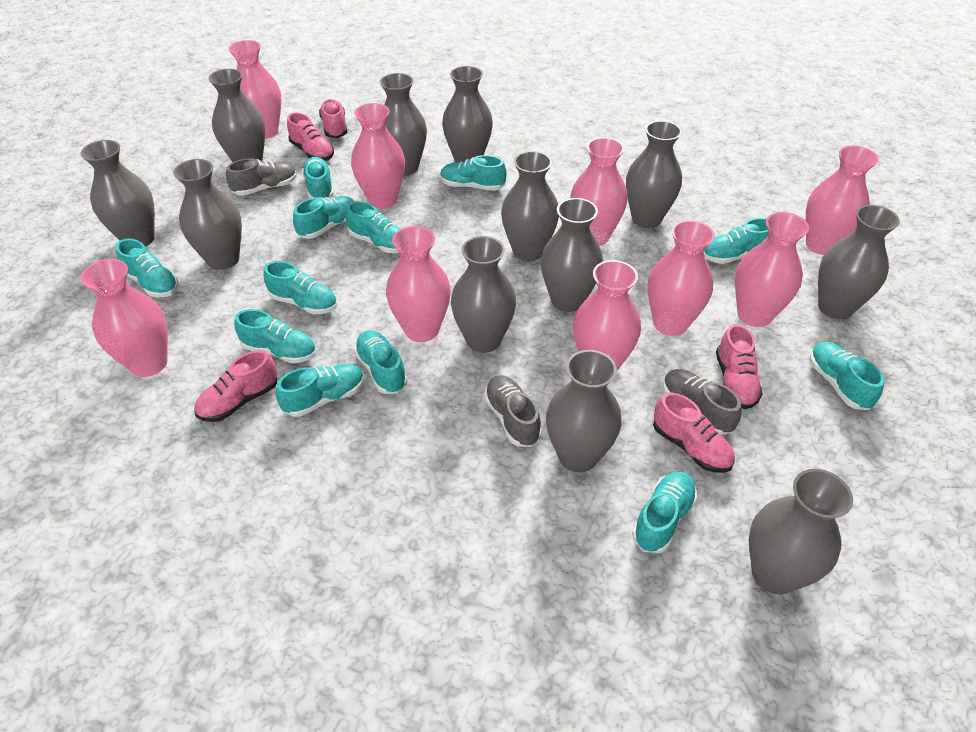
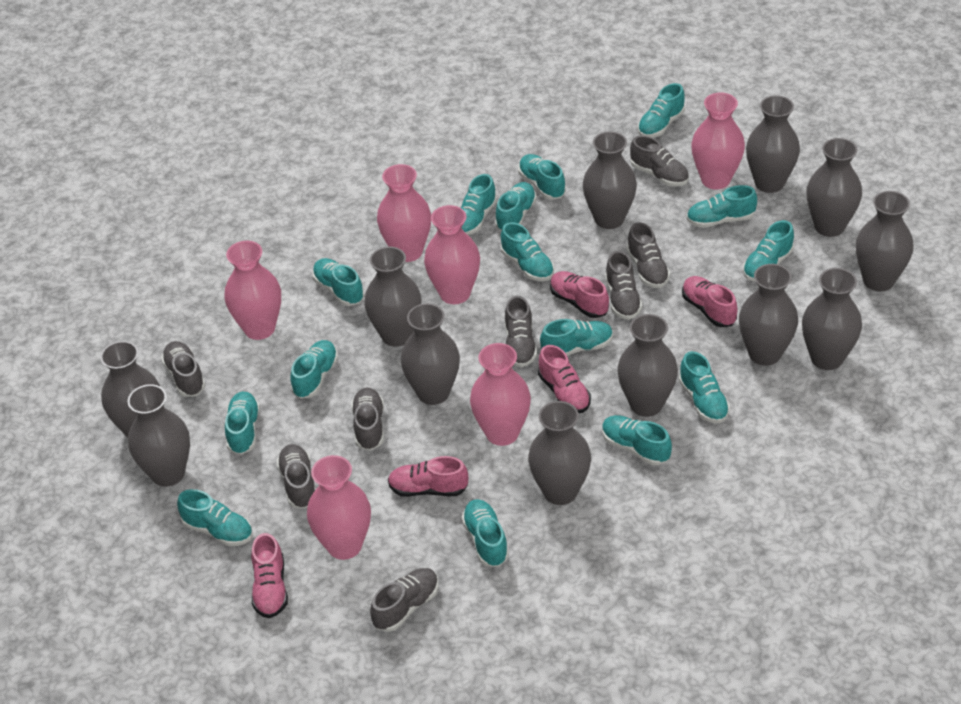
grey shoe: [226,158,297,196] [484,375,541,447] [663,369,741,435] = 3 -> [161,341,206,397] [276,444,316,509] [351,388,384,451] [370,568,438,632] [505,296,537,367] [605,251,642,320] [627,222,670,288] [630,136,689,186] = 8
pink vase: [81,259,168,377] [229,40,282,139] [351,103,405,209] [386,226,451,342] [570,137,628,246] [573,260,641,371] [648,220,715,336] [735,212,809,327] [806,145,879,255] = 9 -> [225,241,281,340] [307,455,371,560] [377,164,431,262] [424,205,480,304] [470,343,531,446] [691,92,745,190] = 6
turquoise shoe: [116,239,179,297] [234,309,317,363] [263,261,337,314] [276,364,364,417] [293,196,355,239] [302,157,334,199] [346,201,400,253] [354,330,408,394] [440,155,506,191] [632,471,697,553] [704,218,768,264] [810,342,884,410] = 12 -> [177,489,253,546] [225,391,260,455] [290,340,338,399] [312,258,364,306] [460,174,497,235] [461,499,509,567] [495,182,537,231] [501,222,554,281] [518,154,566,200] [540,319,613,356] [602,415,672,465] [638,83,685,138] [679,351,730,423] [687,185,757,228] [743,220,794,281] = 15

